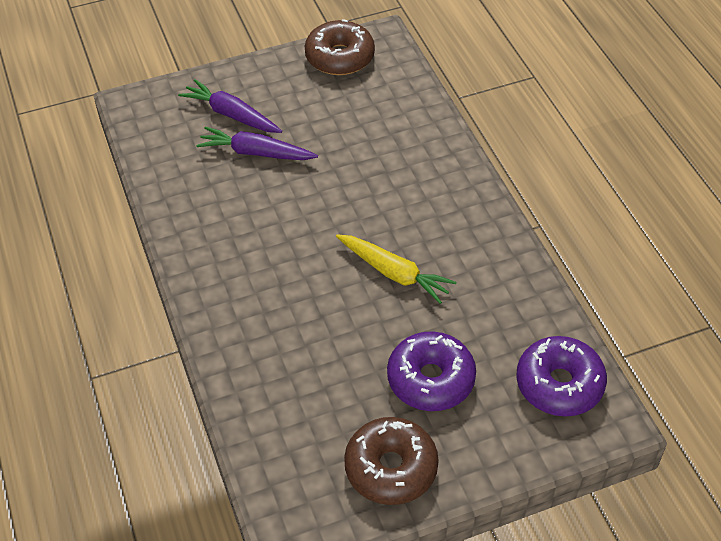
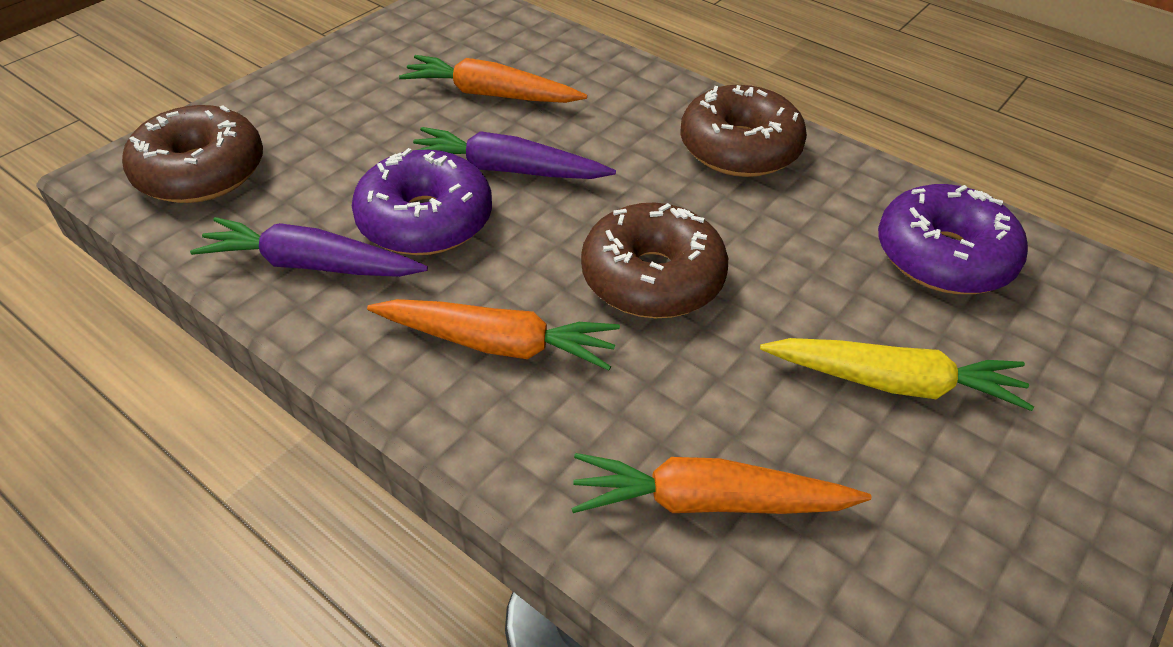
brown donut: [305,19,375,75] [344,417,439,505] = 2 -> [122,105,263,203] [581,203,728,318] [680,85,807,177] = 3
orange carrot: none = 0 -> [367,299,620,370] [399,55,587,103] [571,453,871,514] = 3

